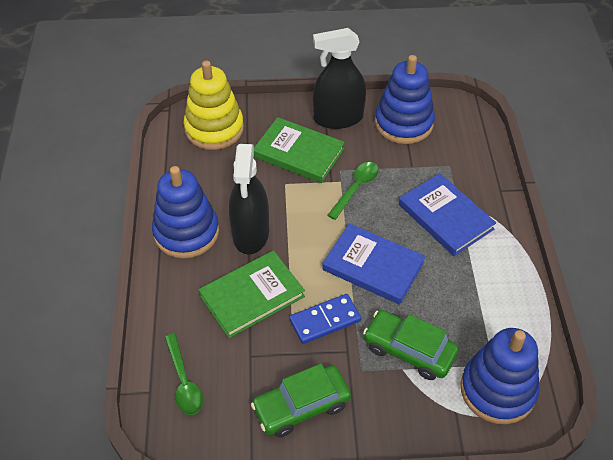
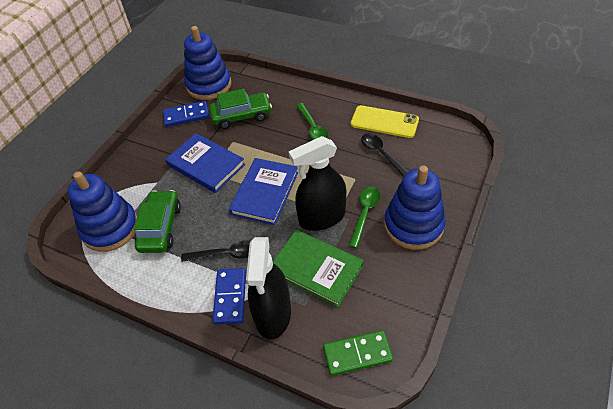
black spoon: none = 0 -> [181,240,251,262] [361,134,408,177] = 2
blue domino: [289,294,361,344] = 1 -> [163,101,209,127] [213,268,246,325] = 2
green book: [199,250,305,338] [254,117,345,183] = 2 -> [273,230,364,307] = 1
green domino: none = 0 -> [323,330,393,376] = 1
yellow phone: none = 0 -> [351,105,419,138] = 1
yellow stacking toy: [183,61,244,150] = 1 -> none = 0

